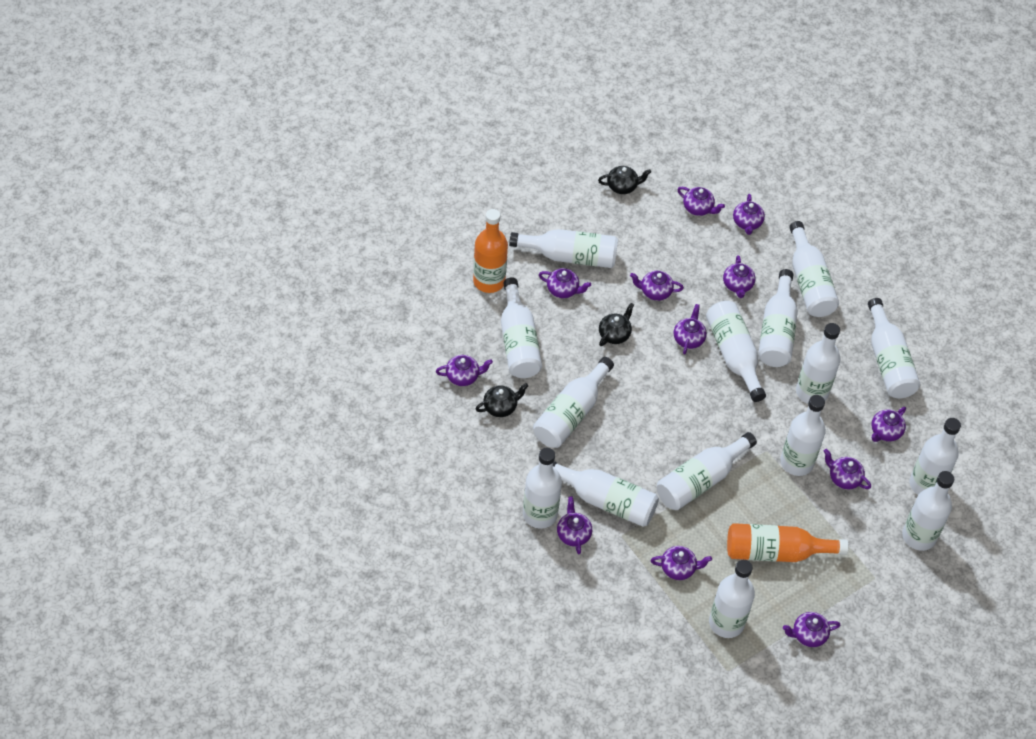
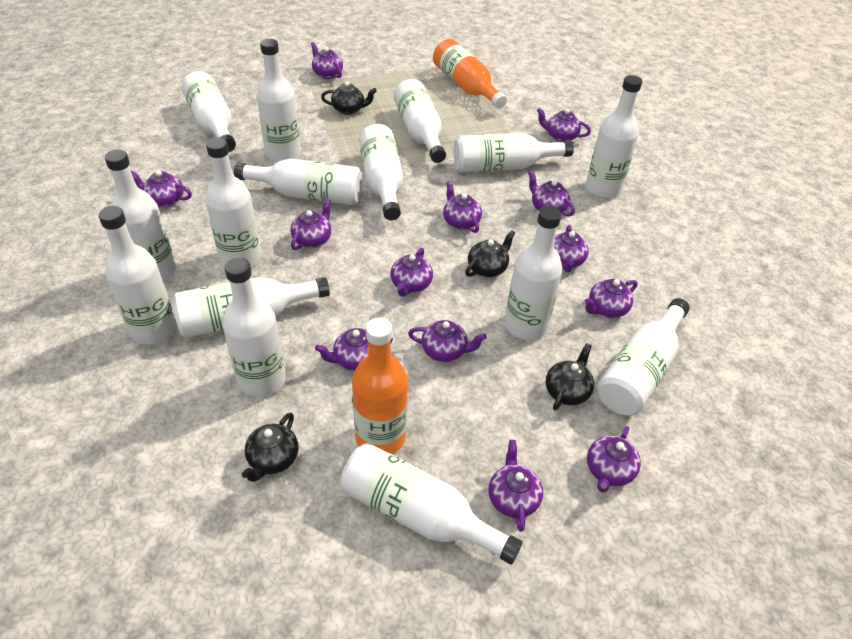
black teapot: [476,383,528,417] [598,166,651,194] [599,303,634,346] = 3 -> [242,412,299,482] [321,81,377,115] [465,230,515,277] [545,343,594,410] = 4
purple teapot: [436,355,493,386] [539,268,591,298] [557,496,592,554] [630,271,684,301] [651,546,712,580] [674,304,707,355] [677,187,725,216] [723,255,756,298] [733,194,765,235] [783,612,841,647] [824,449,871,490] [871,407,906,442] = 12 -> [131,170,192,207] [291,198,331,250] [311,42,343,79] [315,328,393,371] [391,248,433,297] [408,320,487,362] [443,181,482,233] [489,440,543,532] [528,171,575,216] [537,108,591,142] [554,225,589,272] [585,279,638,318] [587,426,641,493] = 13

